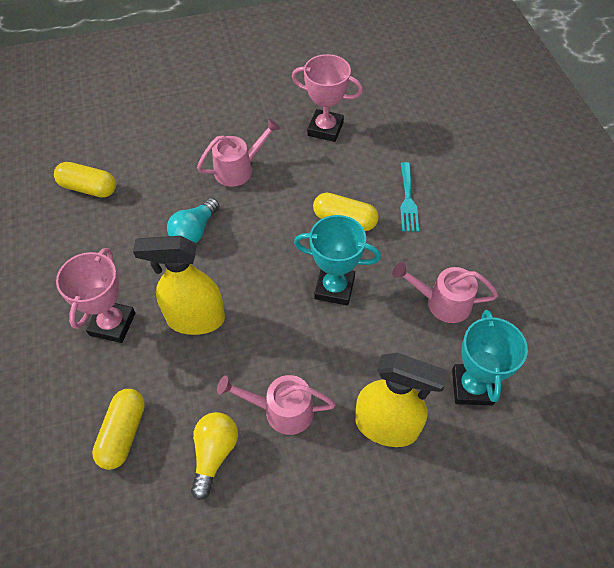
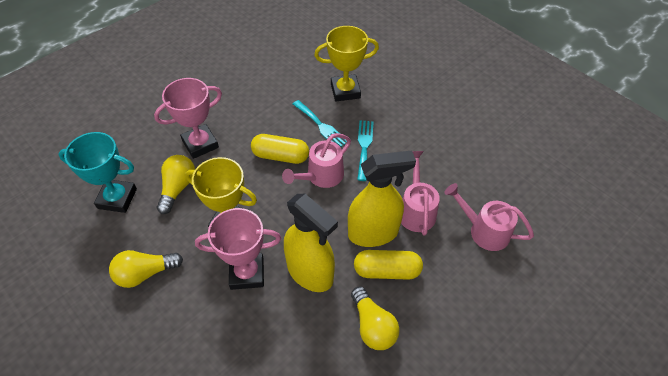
turquoise fork: [400,162,419,232] = 1 -> [293,100,347,147] [357,120,374,181] = 2
turquoise light bulb: [167,198,219,243] = 1 -> none = 0
turquoise trophy: [294,215,381,306] [452,310,528,405] = 2 -> [58,132,137,213] = 1
yellow capsule: [54,162,116,198] [92,389,145,470] [313,193,379,231] = 3 -> [251,134,309,164] [354,250,423,280] = 2
yellow light bulb: [191,412,238,500] = 1 -> [109,250,183,288] [157,155,195,214] [351,287,400,350] = 3
yellow trophy: none = 0 -> [185,157,257,227] [314,26,379,101] = 2

